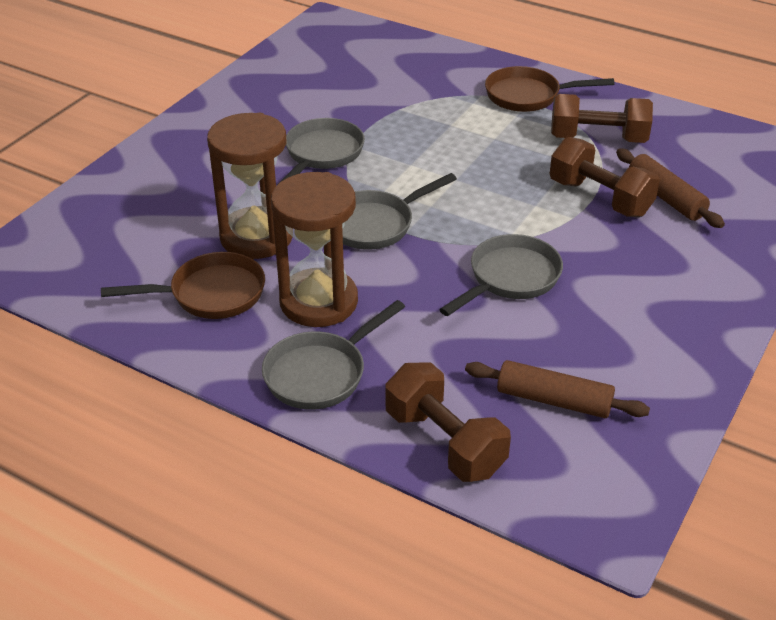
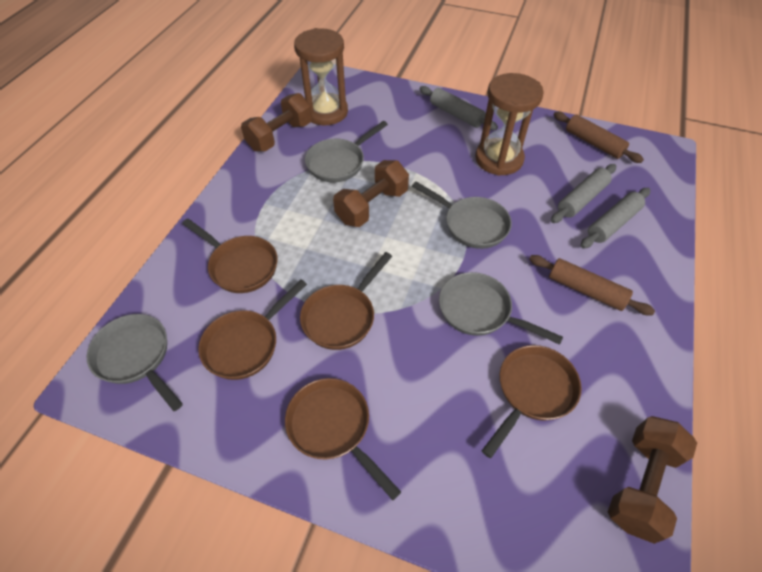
brown pan: [101,252,265,319] [485,66,614,112] = 2 -> [182,219,278,293] [198,279,307,380] [285,378,401,500] [300,252,392,350] [482,345,582,458] = 5
grey rolling pin: none = 0 -> [420,86,498,130] [551,164,616,223] [581,188,650,249] = 3

